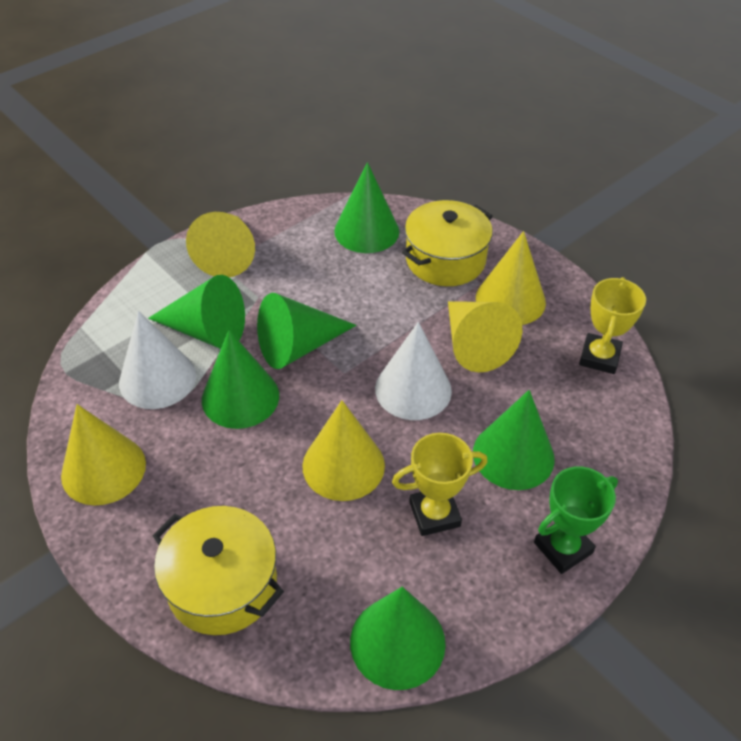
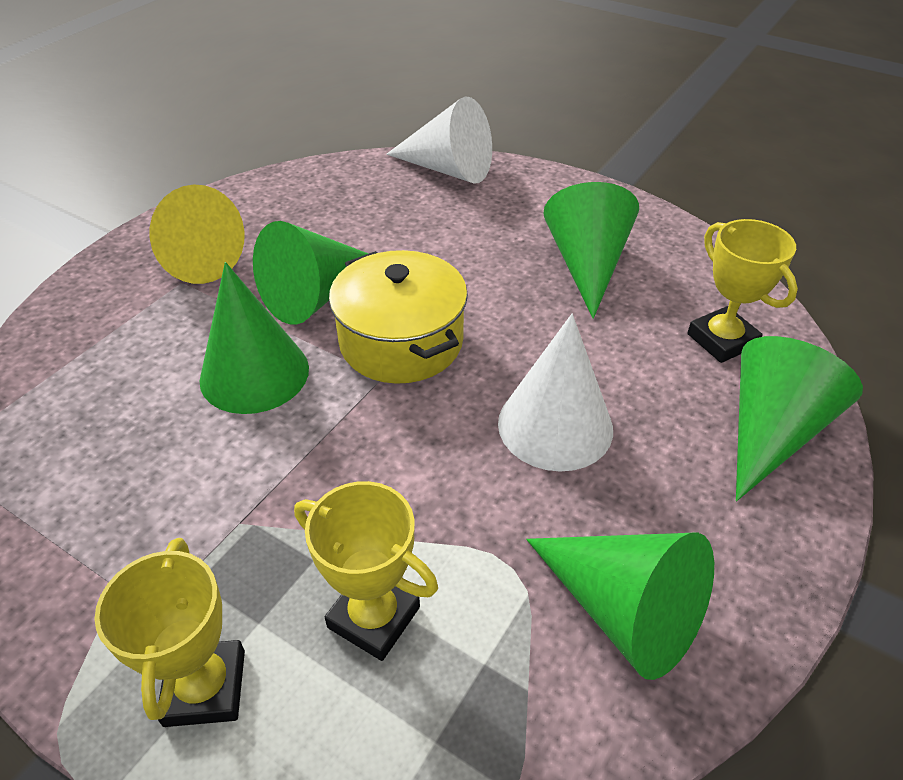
green cone: [148,275,245,349] [202,330,279,429] [257,293,357,369] [334,162,399,253] [350,587,446,690] [473,390,555,490] = 6 -> [199,262,309,414] [253,221,368,325] [526,532,714,680] [543,182,639,319] [736,336,863,501] = 5
green trophy: [534,466,618,574] = 1 -> none = 0
yellow cone: [61,404,146,506] [186,212,255,277] [302,400,385,501] [448,301,522,372] [476,231,546,325] = 5 -> [150,184,245,284] = 1
yellow pot: [153,506,284,635] [402,200,493,286] = 2 -> [329,250,468,384] = 1
yellow trophy: [392,433,488,536] [579,277,646,374] = 2 -> [95,538,245,727] [294,481,438,661] [687,219,798,363] = 3

